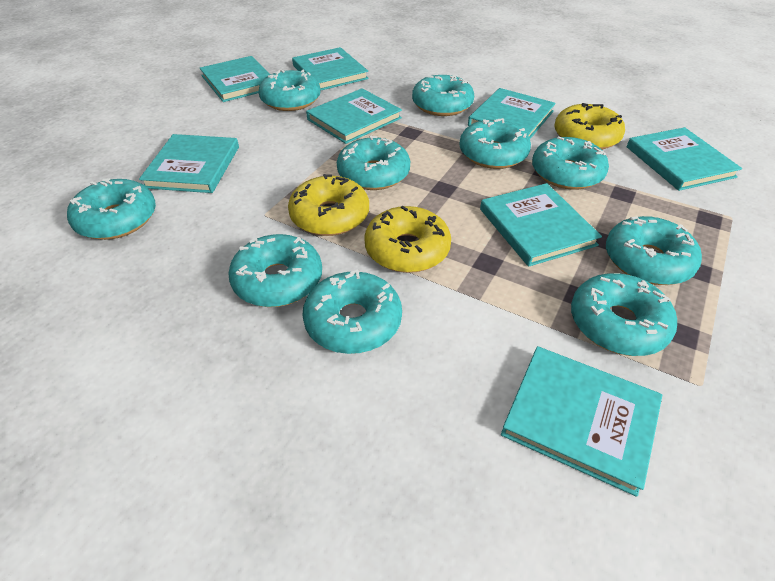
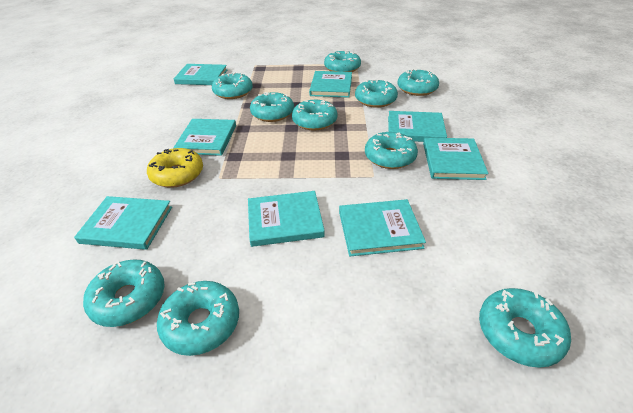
yellow donut: [288,174,369,236] [364,206,451,273] [555,103,625,150] = 3 -> [147,148,203,188] = 1

